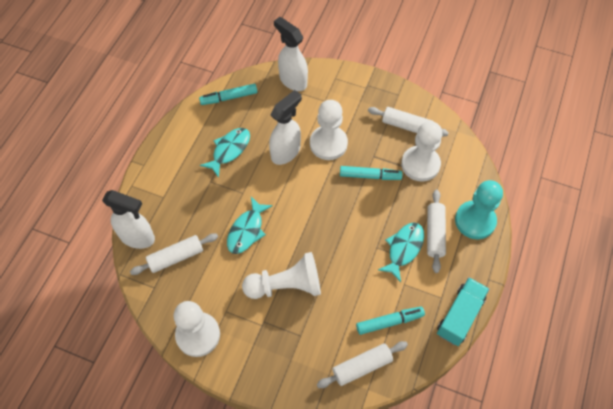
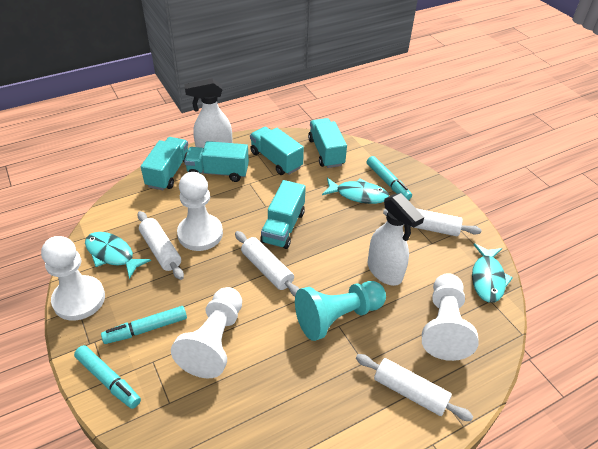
turquoise truck: [437,277,489,346] = 1 -> [141,137,188,190] [184,141,249,182] [250,127,304,175] [260,180,306,249] [308,118,347,168] = 5
white spray bottle: [102,190,155,249] [269,90,302,165] [274,17,308,91] = 3 -> [184,78,232,148] [368,193,424,286] = 2

